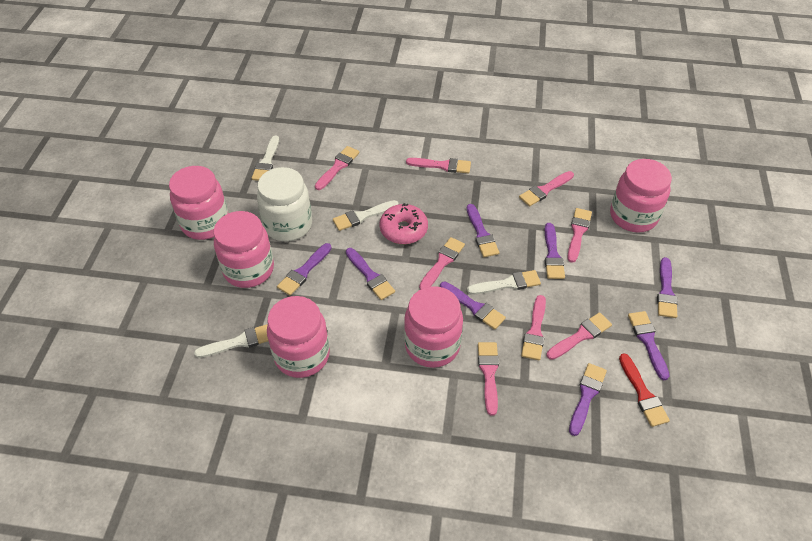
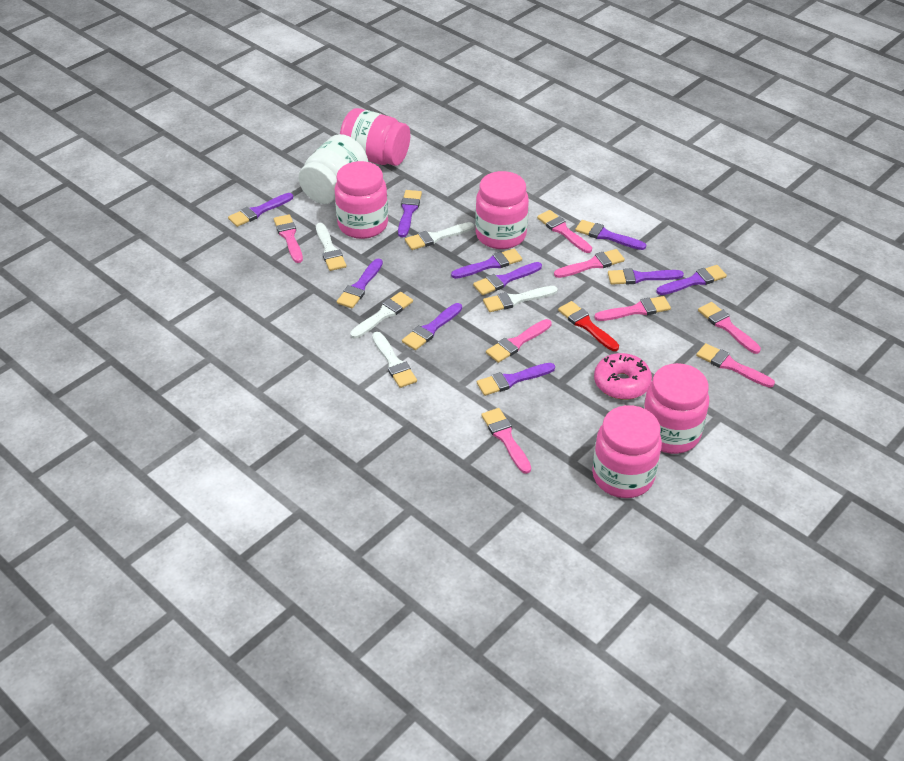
purple brush: [277,243,332,295] [346,248,395,300] [440,282,506,330] [467,204,499,257] [545,223,565,279] [569,363,607,436] [628,311,669,380] [657,257,678,318] = 8 -> [228,193,293,227] [337,259,383,308] [398,190,422,237] [402,303,462,350] [451,249,522,279] [473,262,542,295] [477,363,555,396] [575,220,646,250] [608,268,684,285] [656,265,727,295] = 10
white brush: [194,324,268,358] [252,136,279,181] [333,200,399,231] [467,270,541,295] = 4 -> [316,223,346,271] [350,292,413,339] [372,332,417,388] [405,222,474,250] [483,286,558,312] = 5

